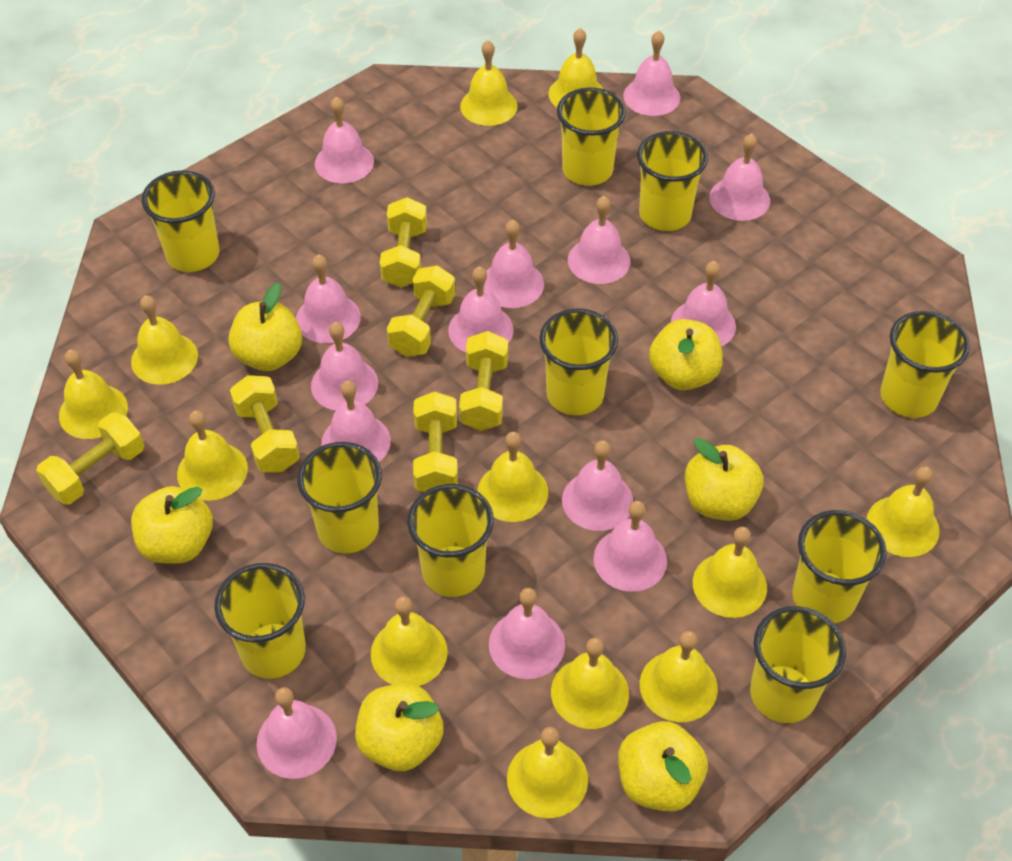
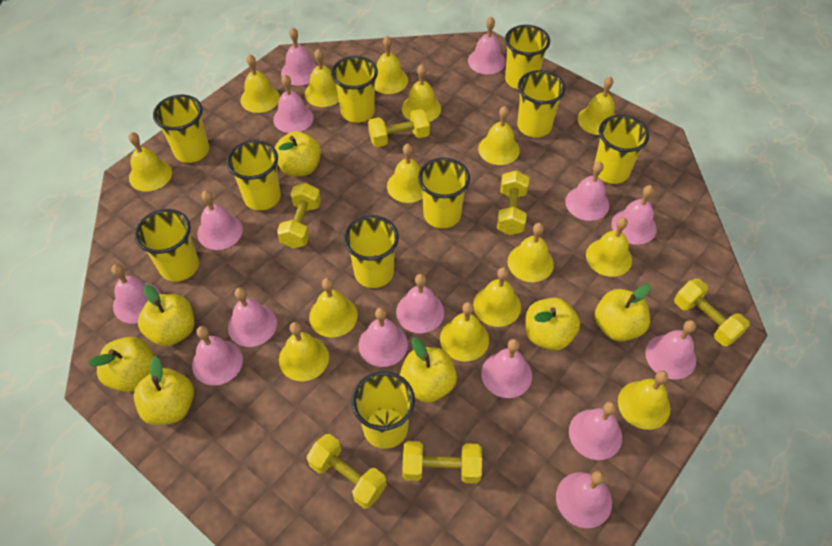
pink bell: [256,687,337,779] [296,254,361,343] [311,322,378,411] [315,97,374,184] [321,380,391,462] [448,266,514,352] [484,220,544,308] [489,588,565,679] [562,440,633,531] [568,196,631,284] [594,501,667,592] [623,31,680,116] [671,261,736,347] [709,133,770,221] = 14 -> [112,264,161,324] [192,326,243,385] [197,191,243,250] [228,287,277,347] [273,74,314,133] [281,27,317,86] [358,307,408,367] [396,274,444,333] [468,16,506,74] [481,339,532,398] [556,471,612,528] [565,161,609,221] [569,401,622,460] [611,185,657,245] [645,320,696,380] = 15
yellow apple: [131,486,213,564] [228,283,302,371] [355,683,443,771] [618,721,708,812] [649,319,723,390] [685,438,763,521] = 6 -> [88,337,154,392] [134,356,194,425] [138,284,194,347] [275,131,321,177] [400,337,457,403] [525,297,580,351] [595,284,651,342] = 7
yellow bell: [59,349,128,439] [131,295,198,385] [177,410,248,501] [371,596,448,686] [460,40,518,126] [478,432,548,522] [507,727,588,818] [548,28,603,107] [551,638,629,729] [640,631,718,722] [693,527,767,618] [867,466,940,557] = 12 -> [129,132,172,192] [240,55,280,113] [279,322,329,381] [305,49,339,107] [309,278,358,337] [375,36,408,94] [387,144,423,203] [402,64,441,122] [440,302,489,362] [473,267,521,327] [478,106,520,165] [508,223,554,282] [578,76,615,135] [586,217,632,277] [618,371,670,430] = 15

